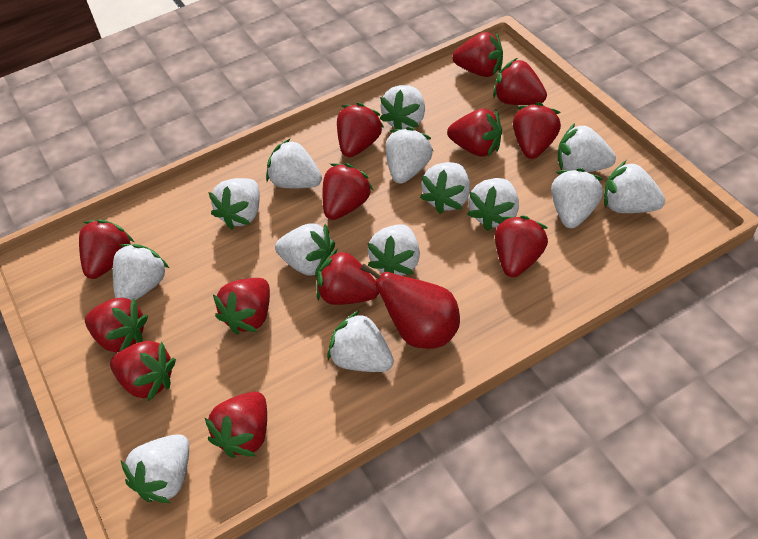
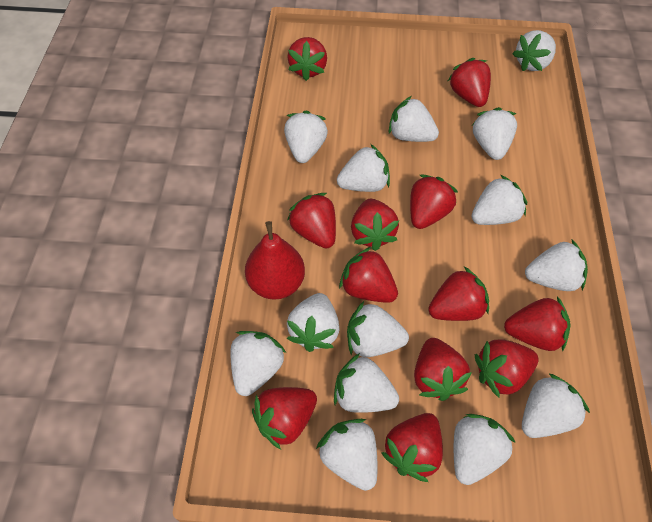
red strawberry: [79,219,134,279] [85,298,148,353] [110,341,176,401] [204,392,267,458] [213,278,270,335] [317,248,379,305] [322,163,373,220] [337,103,384,157] [447,109,502,157] [452,32,503,77] [493,58,547,105] [495,215,548,277] [513,102,561,159] = 13 -> [252,387,317,450] [287,193,336,248] [288,37,327,81] [339,247,398,303] [351,199,399,251] [381,413,443,482] [410,175,458,229] [414,338,472,401] [428,267,489,321] [448,58,491,107] [475,339,538,398] [504,296,571,352] = 12

